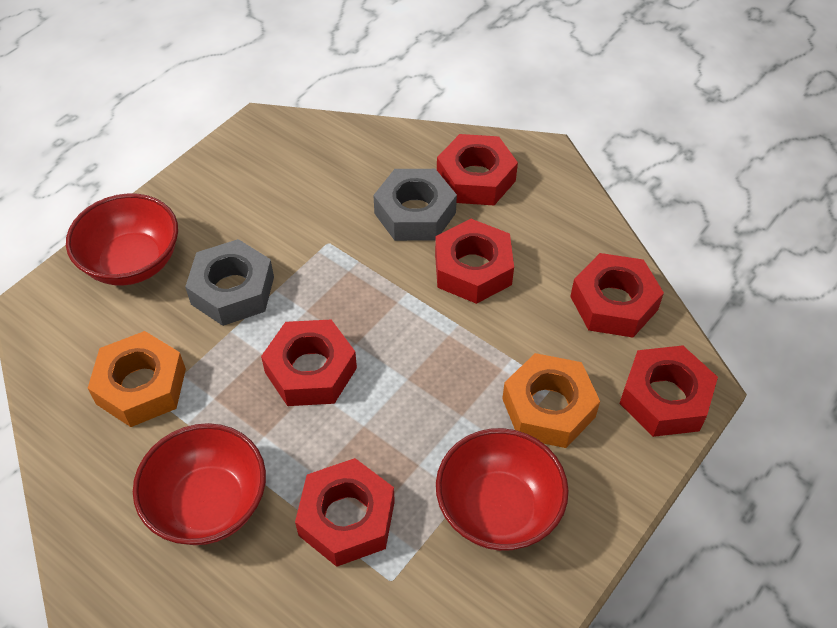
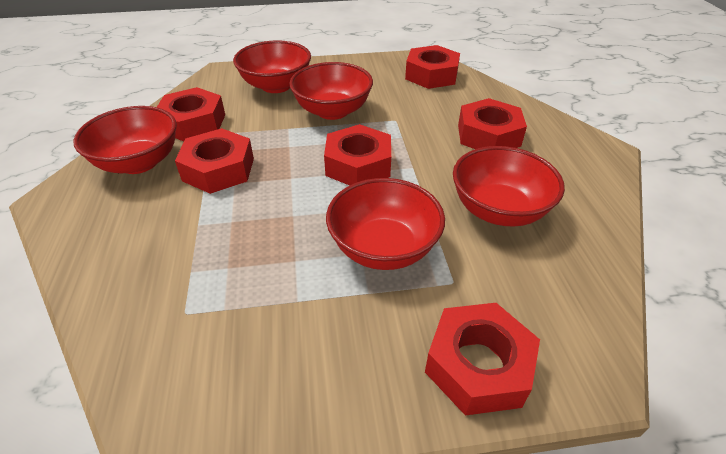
grey nut: [185,239,274,326] [373,169,457,241] = 2 -> none = 0
orange nut: [88,331,186,427] [502,353,600,448] = 2 -> none = 0
red bowl: [66,193,178,285] [133,423,266,545] [436,428,569,551] = 3 -> [73,106,176,174] [233,41,311,93] [289,62,373,120] [326,178,445,270] [453,146,565,227] = 5

